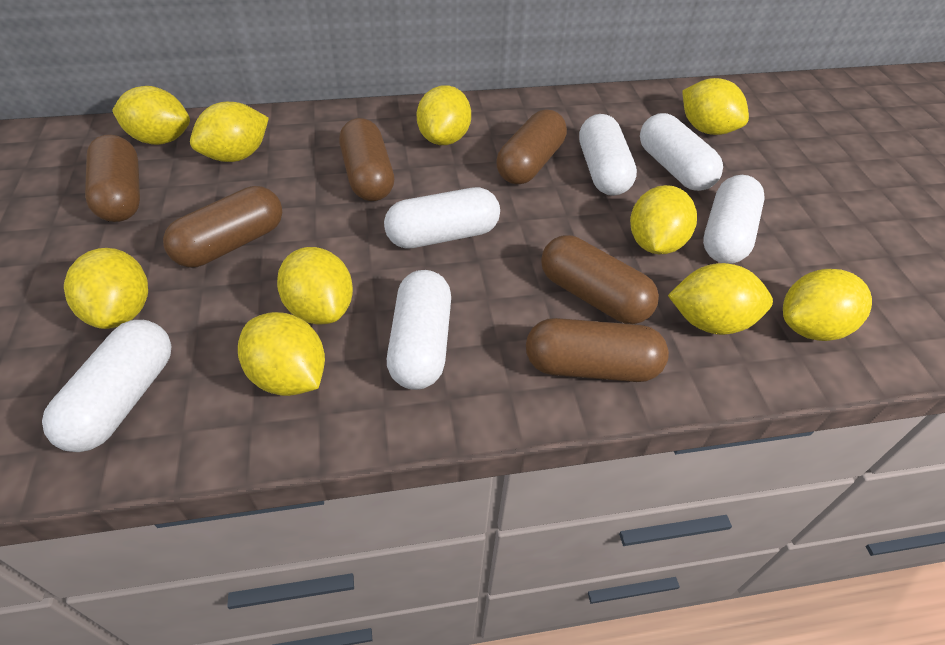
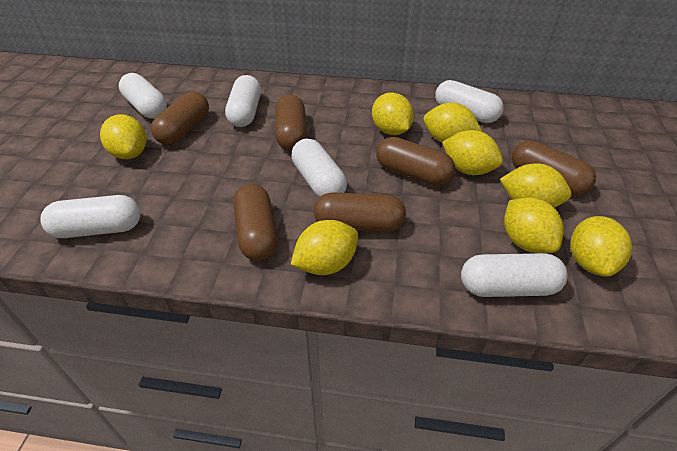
yellow lemon: [64,248,148,329] [112,86,190,145] [190,102,269,162] [238,312,325,396] [277,247,353,325] [417,85,471,145] [630,185,697,254] [668,263,773,335] [682,78,749,135] [783,269,872,341] = 10 -> [100,114,146,159] [291,220,358,275] [372,93,414,135] [424,103,482,142] [442,130,503,175] [500,163,572,208] [504,197,564,253] [570,216,632,277] = 8

